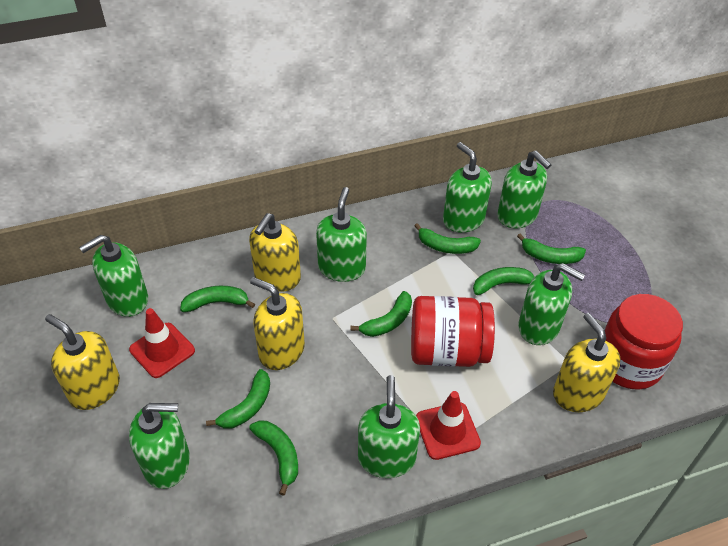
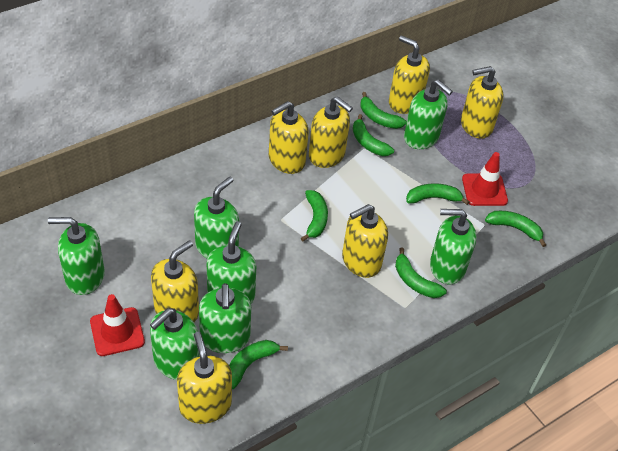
red jar: [411,296,495,367] [604,294,683,390] = 2 -> none = 0
yellow soap dispenser: [45,314,120,410] [249,213,301,292] [250,277,305,370] [553,313,621,412] = 4 -> [151,240,199,322] [177,332,232,424] [269,101,309,174] [309,96,353,168] [342,204,388,278] [389,35,430,114] [461,66,504,138] = 7

